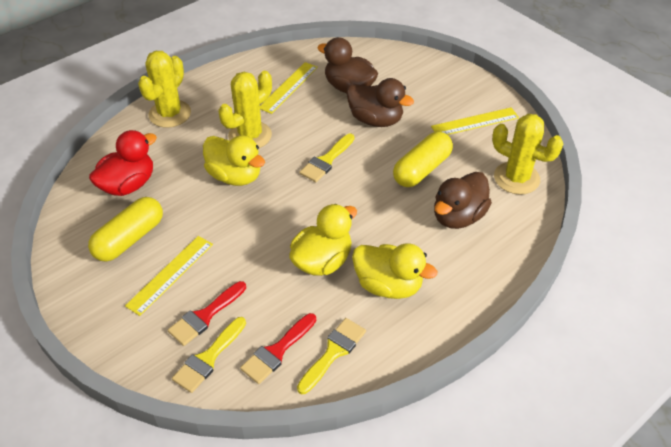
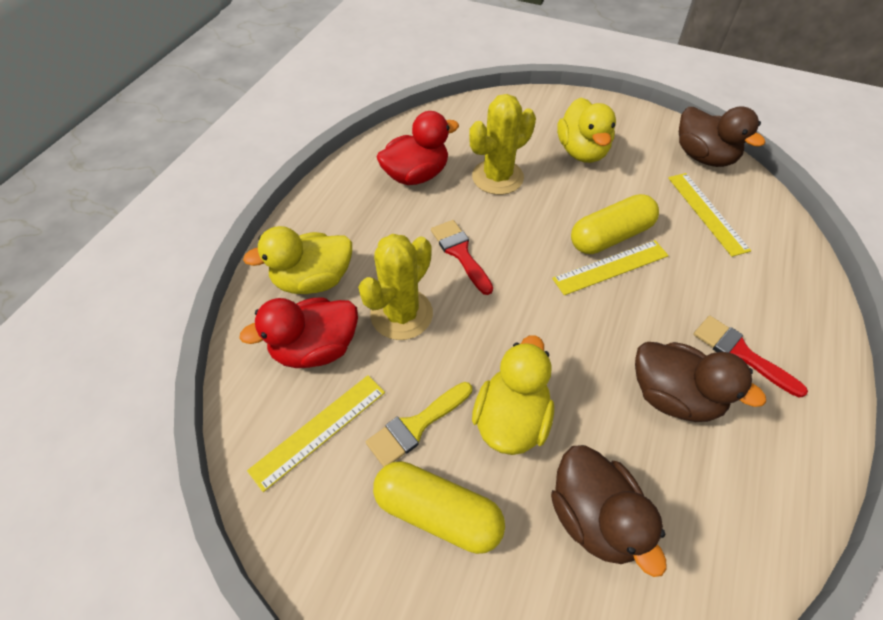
red duck: [89,130,157,196] = 1 -> [239,297,358,368] [377,111,459,185] = 2
yellow brush: [172,317,246,393] [297,318,366,394] [299,134,354,182] = 3 -> [366,382,472,467] = 1
yellow cactus: [138,51,191,128] [218,71,272,149] [492,114,563,195] = 3 -> [358,234,433,340] [469,94,536,195] = 2

